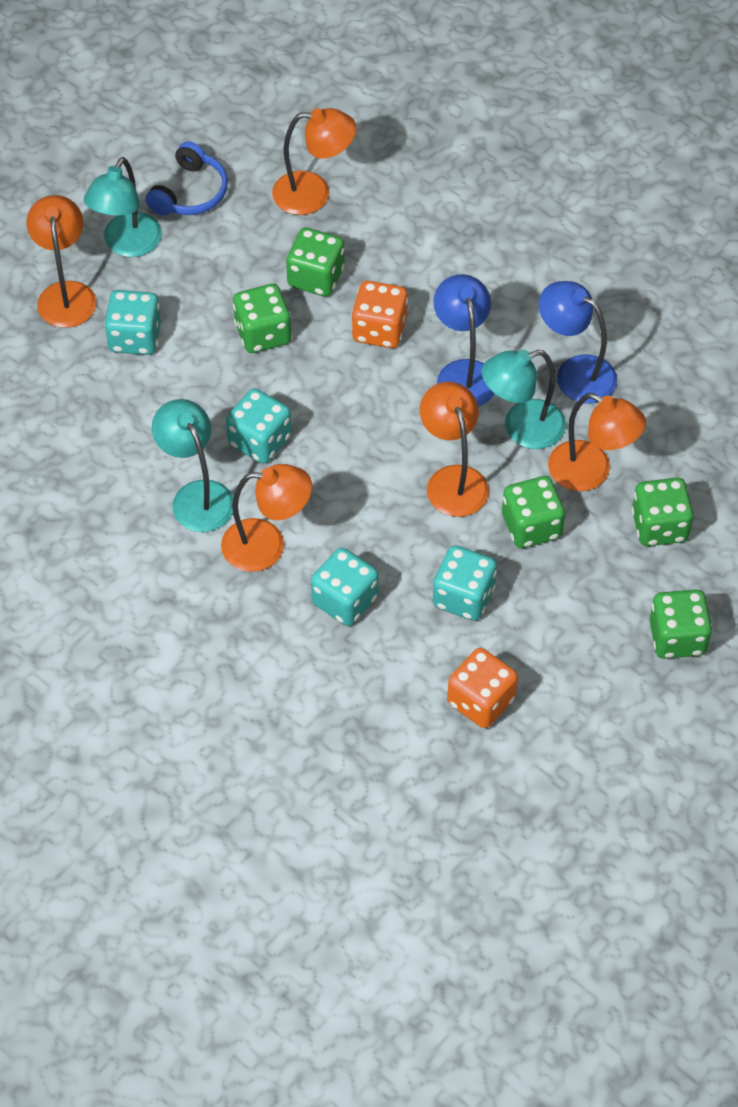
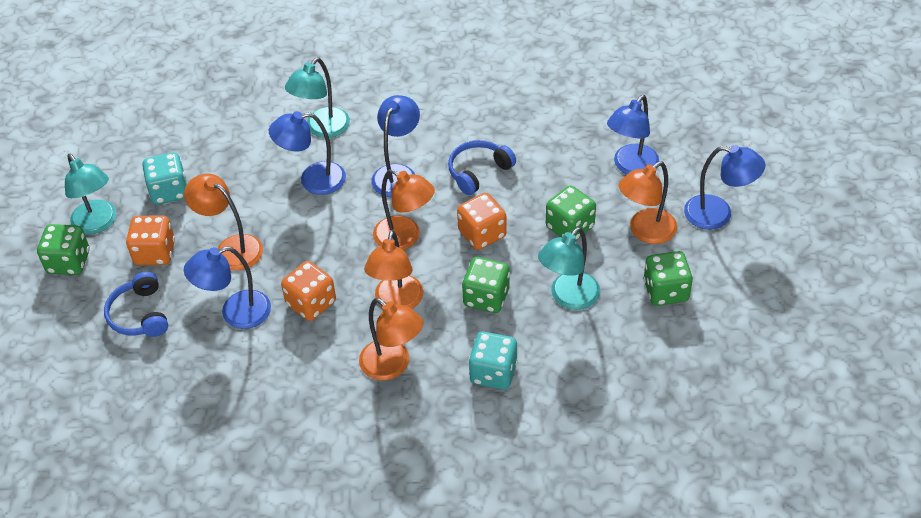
blue headphones: [146,141,228,215] = 1 -> [104,272,168,337] [448,140,516,195] = 2
blue lamp: [433,274,495,406] [539,281,617,404] = 2 -> [184,246,271,329] [269,111,346,195] [371,95,420,197] [607,95,659,174] [684,145,765,230] = 5
green dice: [233,284,291,353] [286,227,345,297] [502,476,565,548] [632,478,693,546] [650,589,712,659] = 5 -> [37,224,89,275] [462,257,510,313] [546,185,596,241] [643,251,693,306] = 4
orange dice: [351,281,408,348] [447,648,518,728] = 2 -> [126,215,175,265] [281,261,336,321] [457,193,506,250] = 3
turquoise dice: [104,290,161,355] [226,389,292,464] [311,548,378,626] [433,545,497,621] = 4 -> [142,152,187,205] [469,332,518,390] = 2

